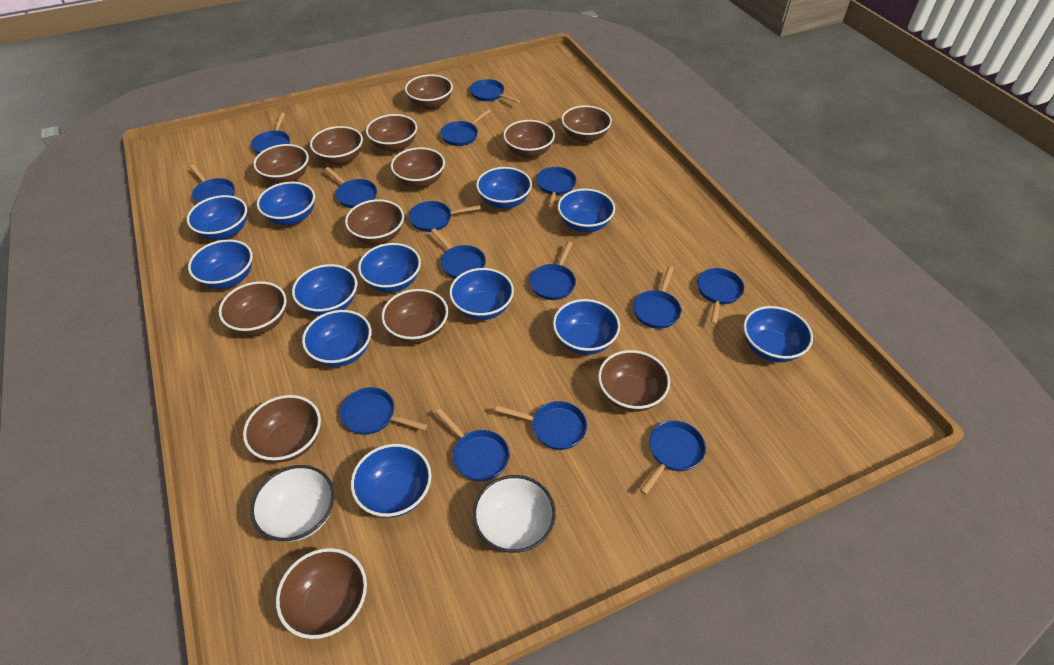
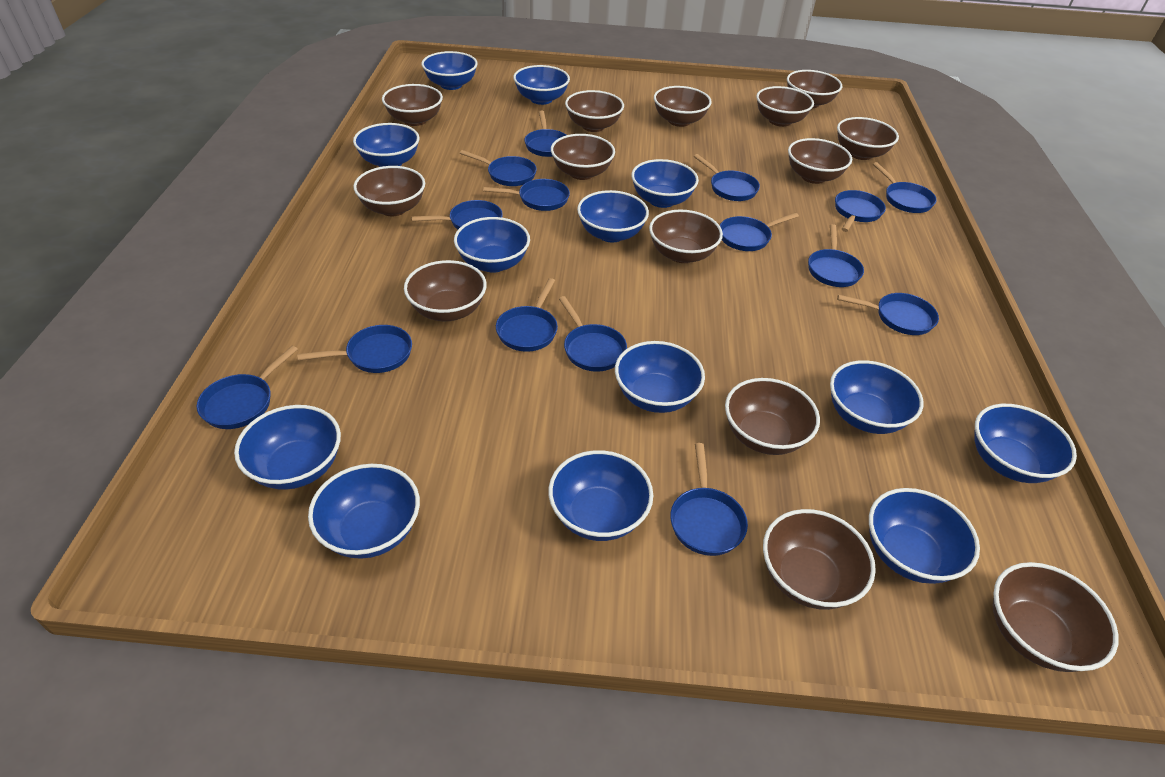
blue bowl: [187,195,247,240] [188,239,253,289] [257,182,315,225] [292,264,357,316] [302,310,371,367] [351,444,431,518] [358,243,421,293] [449,268,514,320] [476,167,532,209] [553,299,620,355] [558,189,615,233] [743,306,813,363] = 12 -> [234,405,341,490] [308,464,420,559] [353,123,419,167] [422,51,478,90] [454,217,530,273] [513,65,570,105] [548,450,653,541] [577,190,649,243] [615,341,705,413] [631,159,699,208] [830,360,924,434] [869,488,980,584] [974,404,1077,483] = 13
brown bowl: [219,281,287,335] [243,395,321,462] [253,144,309,184] [276,548,367,639] [310,126,363,165] [345,199,404,245] [366,114,417,152] [381,289,448,344] [391,147,445,188] [405,74,453,110] [503,120,555,158] [561,105,612,143] [598,350,670,412] = 13 -> [353,166,425,216] [382,84,443,126] [404,260,487,321] [551,134,615,180] [565,90,624,132] [649,210,723,263] [654,86,712,127] [725,378,820,455] [756,86,814,127] [763,509,876,610] [787,70,842,108] [788,138,852,184] [837,117,899,160] [993,562,1119,672] = 14
white bowl: [250,465,334,542] [473,475,556,553] = 2 -> none = 0

